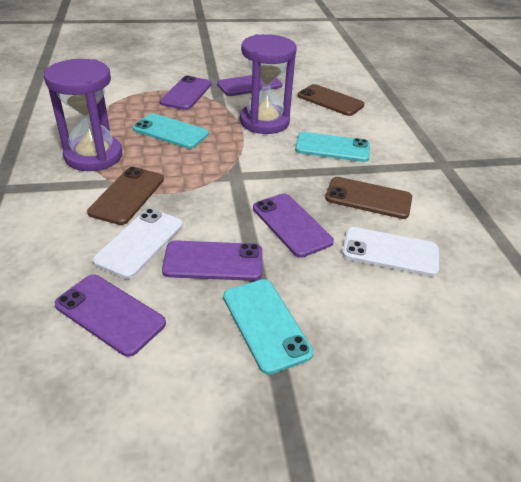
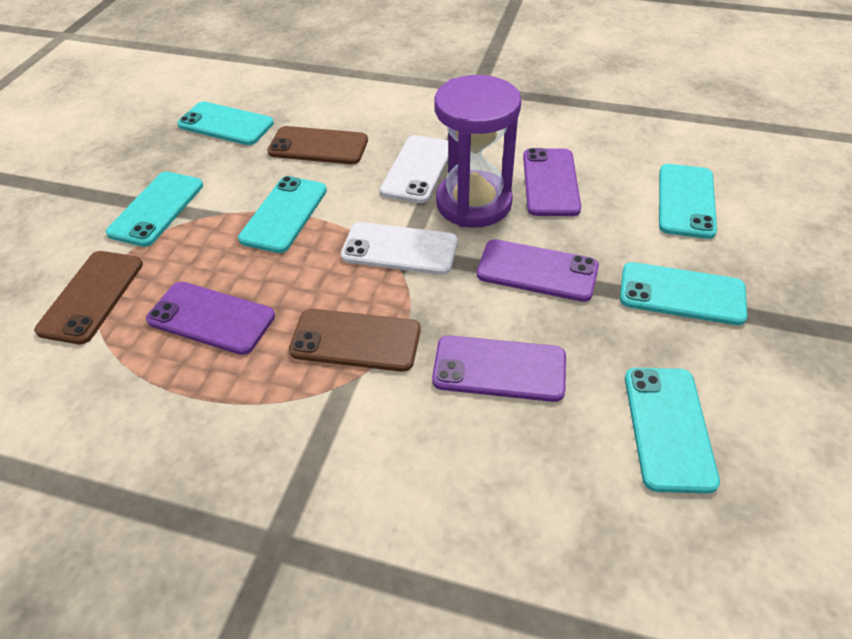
purple hourglass: [44,59,122,171] [240,34,297,134] = 2 -> [434,75,521,228] = 1
purple phone: [54,274,166,357] [160,76,212,110] [162,240,262,281] [217,75,282,96] [253,193,334,258] = 5 -> [146,282,275,355] [432,335,566,402] [477,239,599,302] [523,148,581,216] = 4
turquoise phone: [133,113,209,149] [223,279,313,375] [295,132,370,162] = 3 -> [106,172,203,247] [177,101,274,145] [238,176,327,253] [620,262,747,325] [625,368,720,494] [659,164,717,239] = 6

